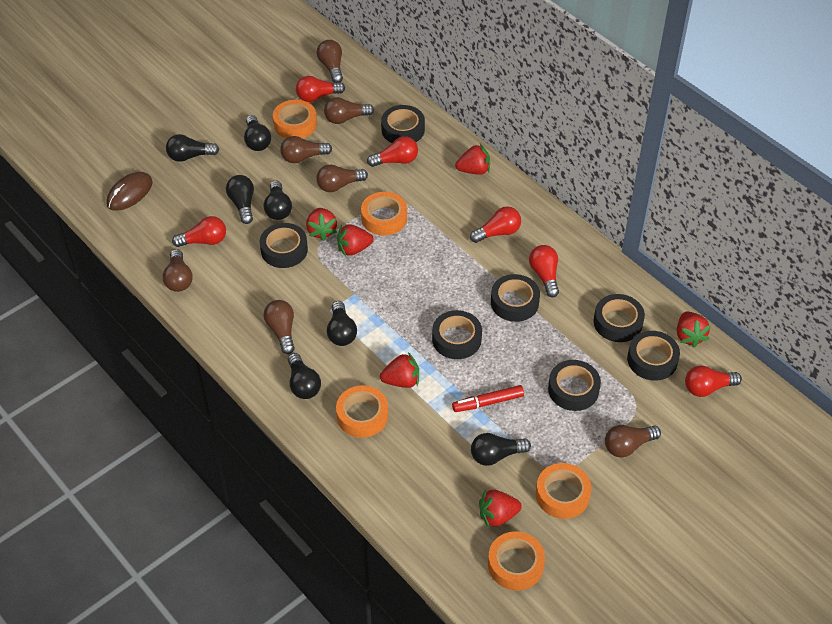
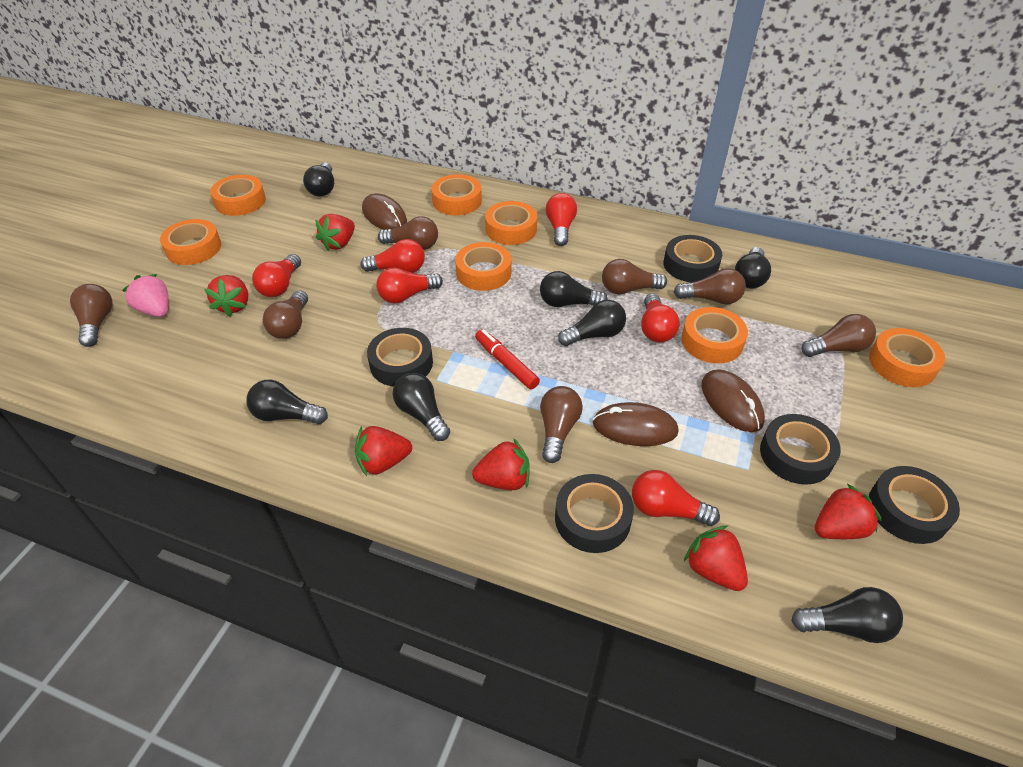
black tape: [260,223,308,268] [381,105,425,143] [432,310,482,359] [491,274,540,322] [548,360,601,411] [594,294,645,342] [627,331,680,381] = 7 -> [367,328,433,387] [555,474,634,553] [663,235,722,282] [760,414,841,485] [869,466,960,544] = 5
brown mouse: [106,172,153,211] = 1 -> [362,193,407,230] [593,402,679,446] [701,369,765,432] = 3
orange tape: [273,100,317,139] [336,385,388,438] [361,192,407,236] [488,531,545,591] [536,463,591,519] = 5 -> [160,219,221,265] [210,175,266,216] [431,174,482,215] [455,242,511,291] [485,201,537,245] [681,307,748,363] [869,328,945,387] = 7
pink strawberry: none = 0 -> [122,274,169,317] = 1

